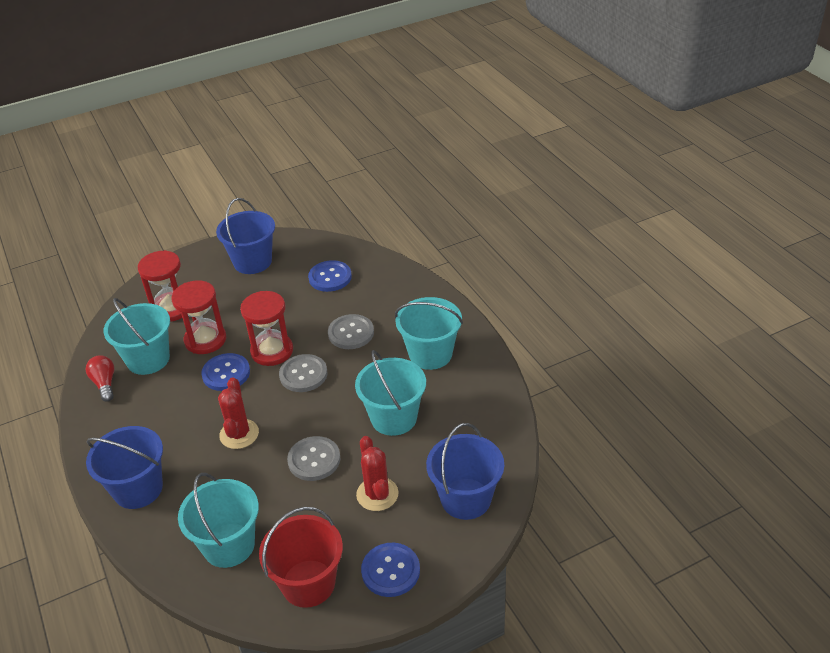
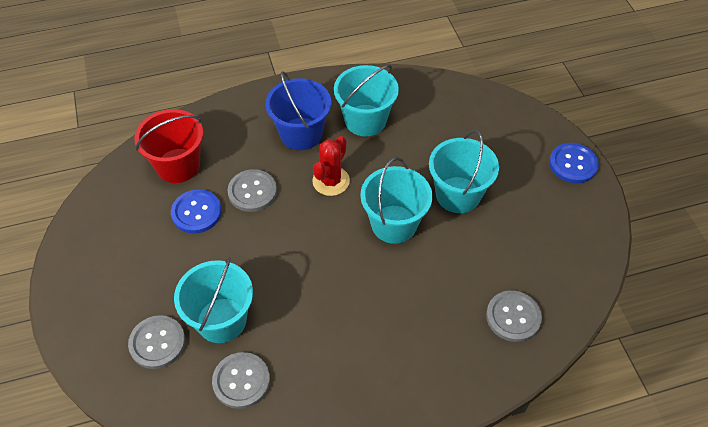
blue bucket: [86,426,163,509] [216,198,275,274] [426,423,504,520] = 3 -> [265,71,331,150] = 1
blue button: [201,353,250,391] [308,260,352,292] [361,543,420,597] = 3 -> [171,189,222,234] [549,143,599,183] = 2
grey button: [279,354,328,392] [287,436,341,481] [328,314,374,349] = 3 -> [128,315,185,369] [212,352,270,409] [227,169,277,212] [486,290,542,342] = 4
red cactus: [218,377,259,449] [356,436,399,511] = 2 -> [312,136,350,196] = 1
red hourglass: [138,250,182,322] [172,280,226,354] [240,291,293,366] = 3 -> none = 0
red light bulb: [85,355,114,402] = 1 -> none = 0

